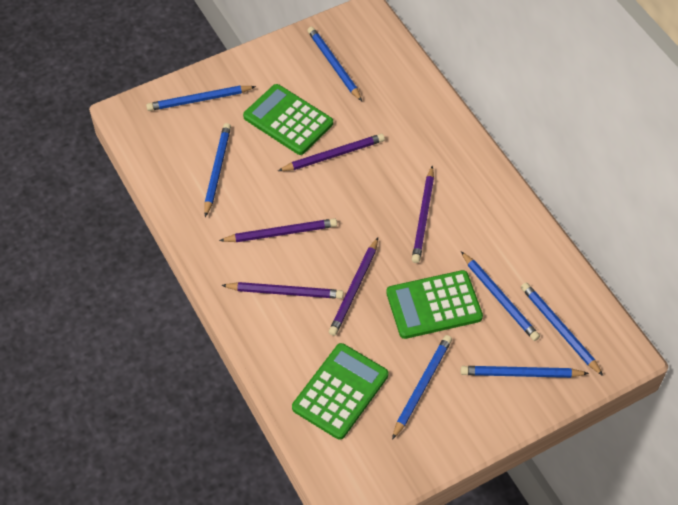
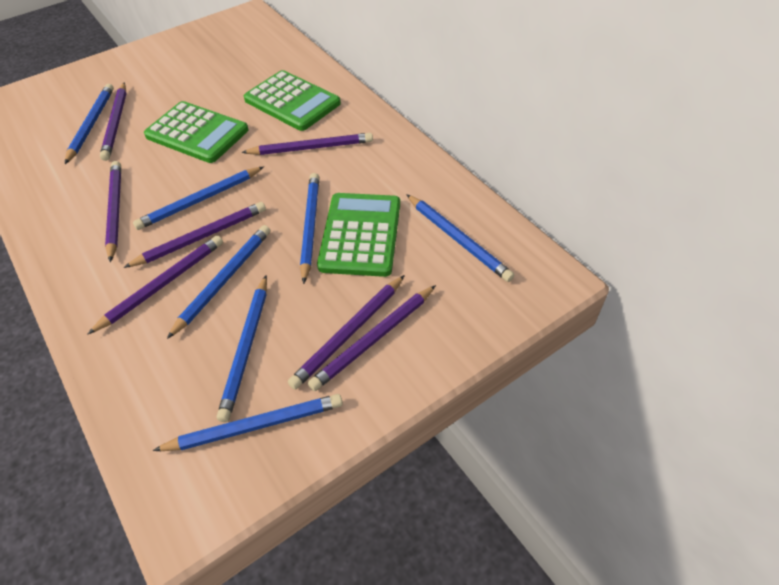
purple pencil: [219,218,337,242] [221,282,344,299] [278,134,385,171] [329,237,378,336] [412,166,434,263] = 5 -> [87,235,223,335] [100,82,127,161] [105,161,121,262] [123,202,266,268] [241,133,373,155] [288,275,405,390] [308,285,436,391] = 7

